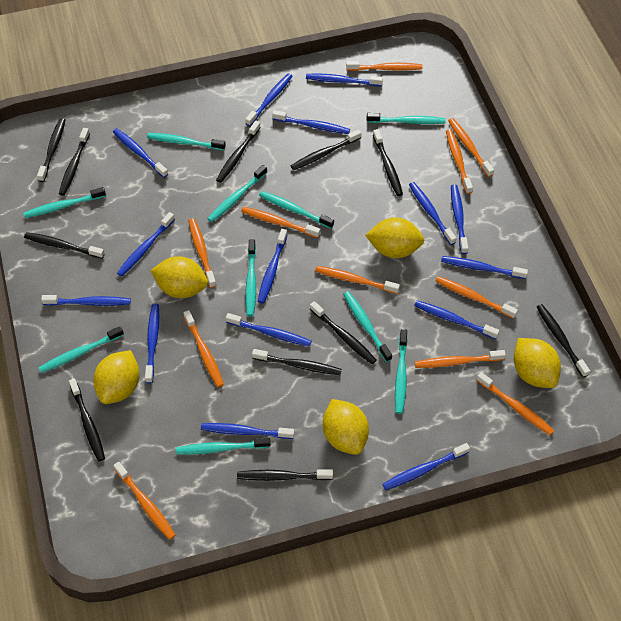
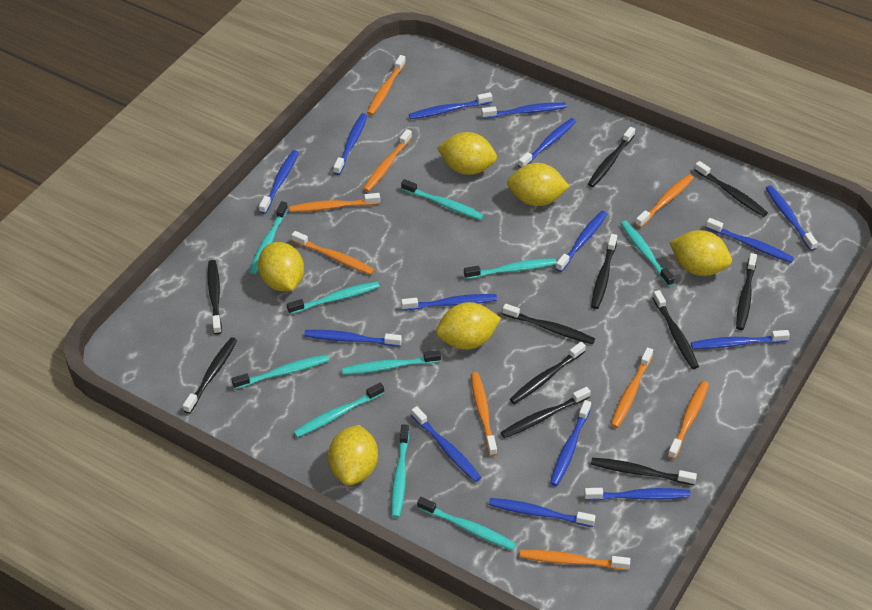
orange toothbrush: [113,462,175,540] [184,310,224,387] [188,218,216,288] [241,207,320,238] [315,266,400,294] [346,61,423,71] [415,350,506,368] [436,276,518,319] [446,129,473,194] [448,118,494,177] [476,372,554,435] = 11 -> [289,193,380,212] [292,231,374,275] [363,129,412,192] [367,55,406,115] [471,372,497,456] [520,550,630,570] [611,347,653,428] [635,174,694,228] [668,381,709,459] = 9
yellow lemon: [93,350,140,404] [150,256,208,298] [323,399,369,455] [365,218,424,258] [514,338,561,388] = 5 -> [258,242,304,291] [328,425,378,486] [436,302,501,350] [437,132,497,175] [507,163,570,206] [669,230,732,276] = 6

